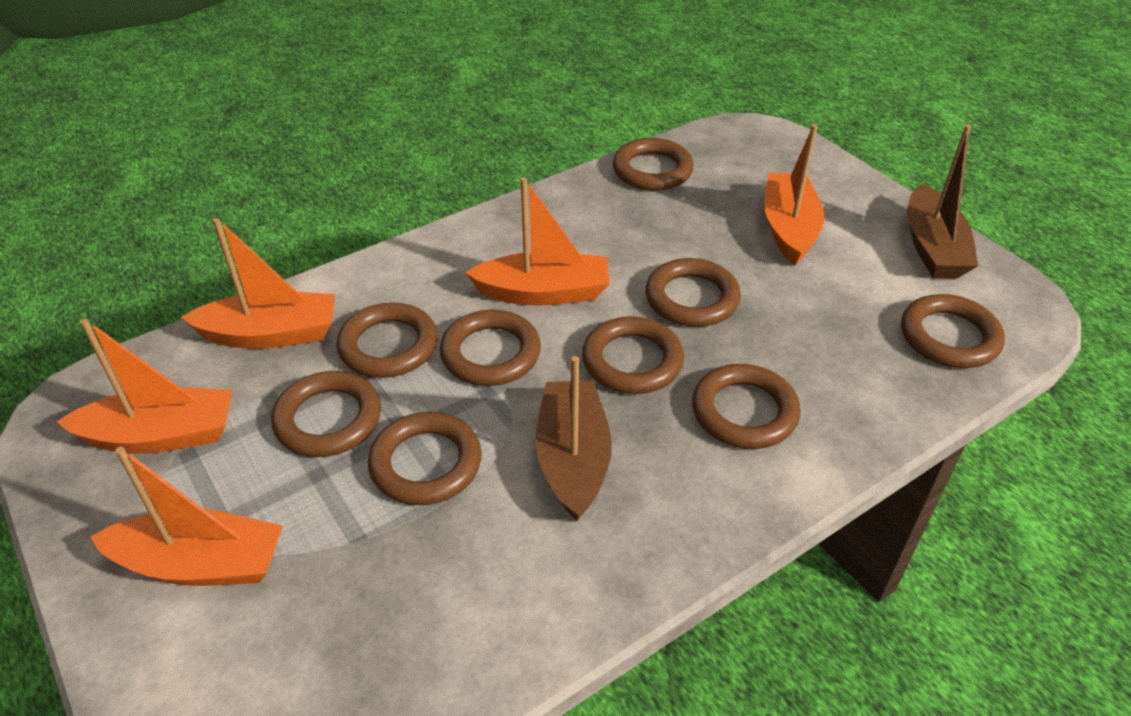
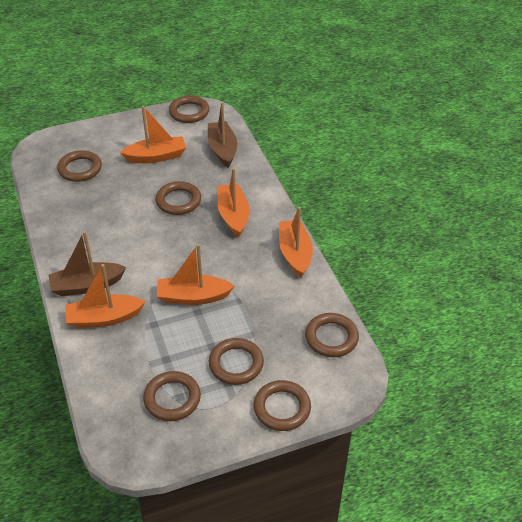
brown ring: [271,371,381,457] [337,302,438,378] [368,412,482,505] [440,310,541,386] [582,316,684,394] [613,138,694,191] [646,258,741,327] [692,364,801,449] [901,294,1005,368] = 9 -> [57,150,102,182] [143,371,201,421] [156,181,201,215] [169,96,209,123] [209,338,264,385] [253,380,311,431] [305,313,359,357] = 7

